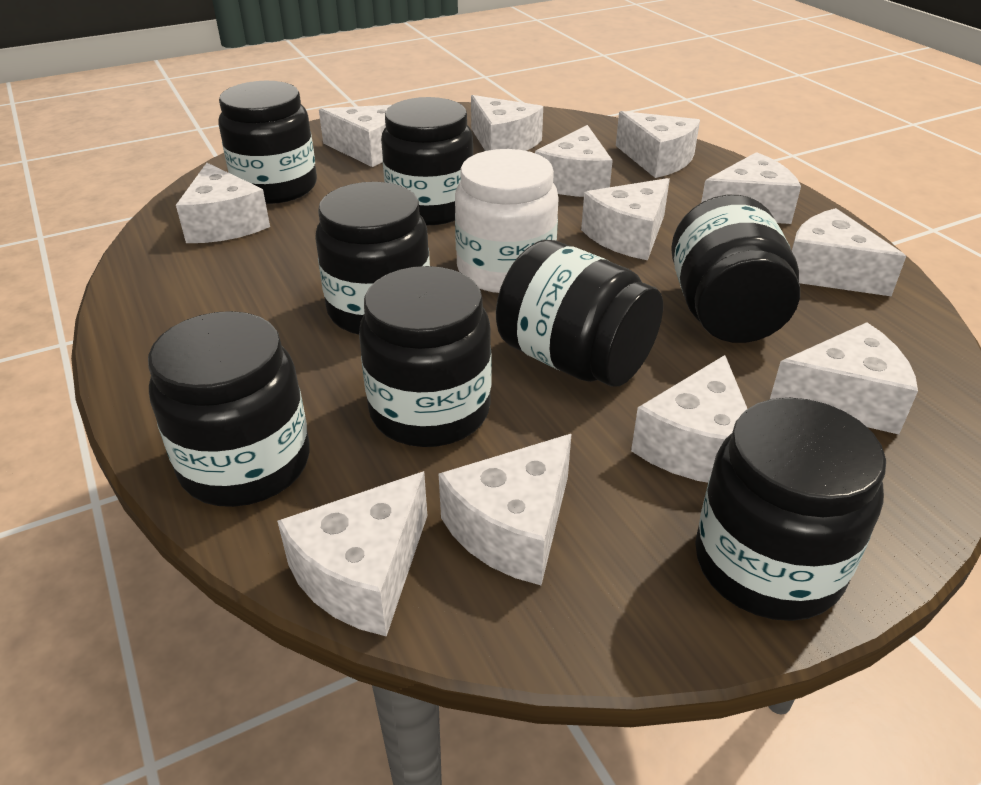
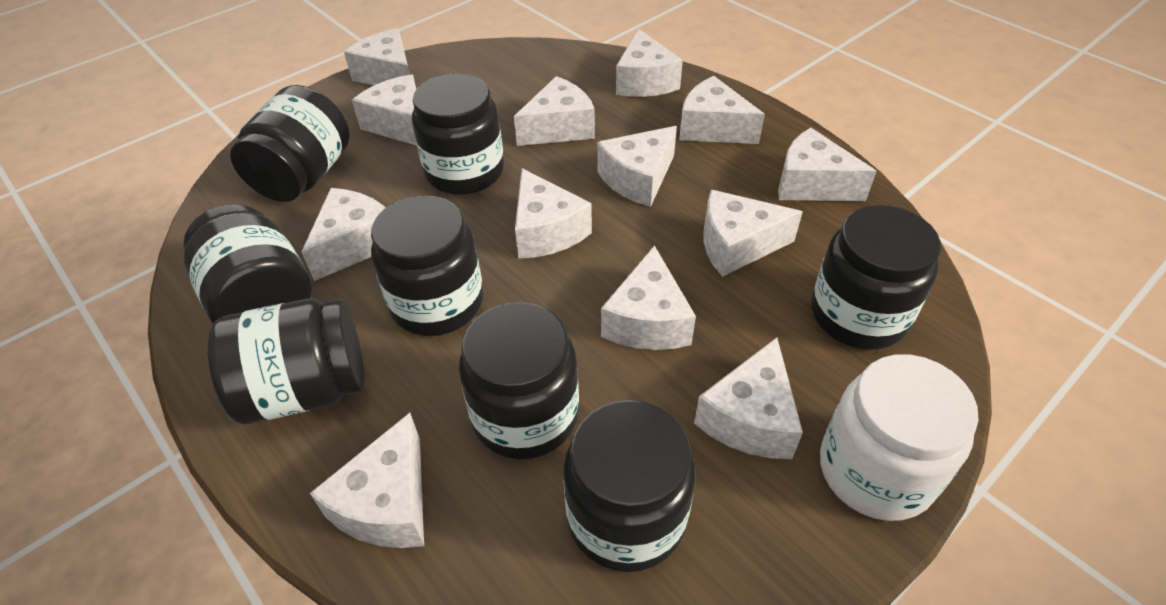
white cheese: [176,163,270,243] [277,471,427,637] [319,105,391,167] [439,434,571,585] [471,95,543,151] [535,125,613,197] [581,178,670,260] [616,111,700,178] [631,355,747,483] [701,152,801,224] [770,322,918,435] [792,208,906,296] = 12 -> [301,188,385,281] [310,413,424,548] [344,28,410,85] [352,74,417,146] [514,76,595,146] [515,168,592,259] [597,126,677,207] [601,245,696,350] [616,29,683,97] [679,76,765,144] [694,337,803,459] [704,190,803,277] [778,128,877,201] = 13

